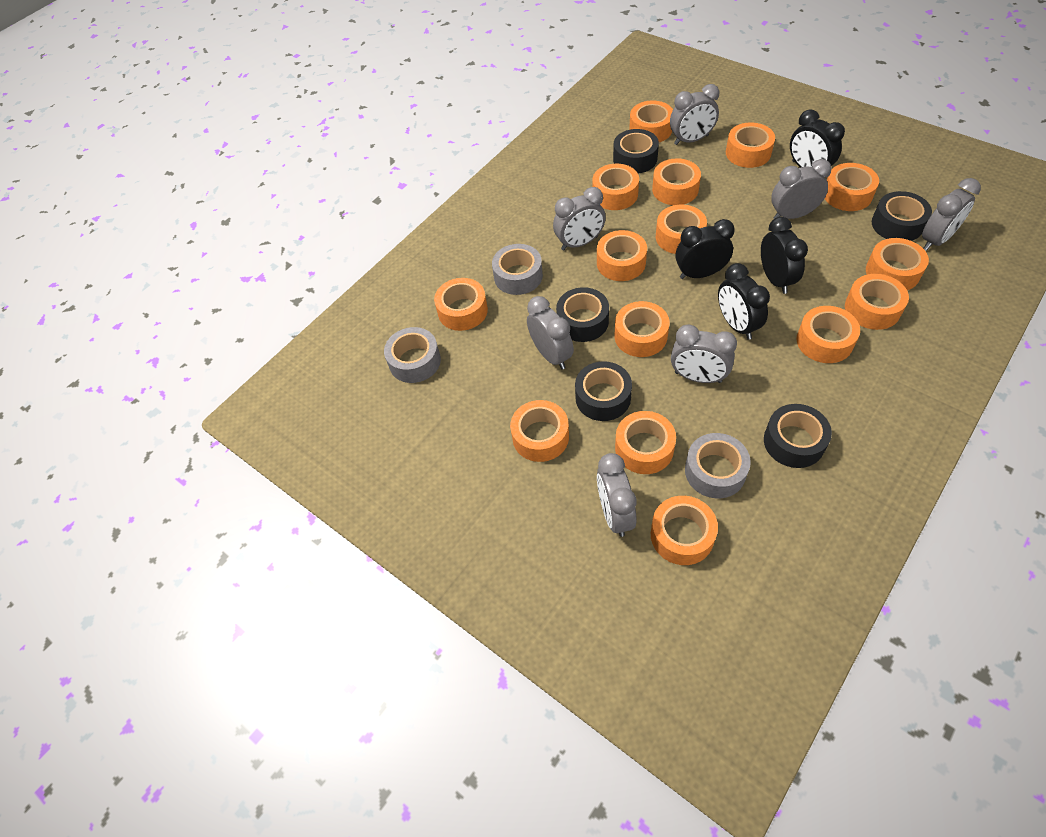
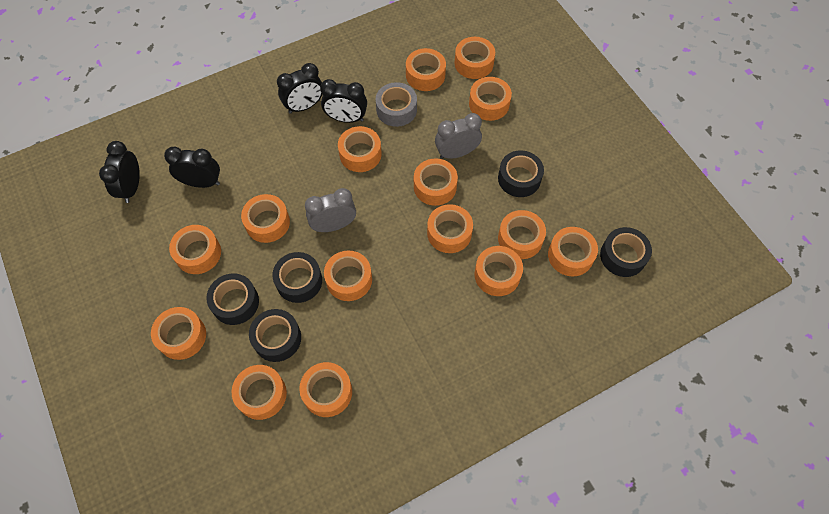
grey clock: [527,296,574,369] [553,187,606,250] [597,453,637,537] [670,84,719,145] [671,325,737,383] [771,159,832,219] [922,178,981,251] = 7 -> [305,188,356,232] [435,113,482,159] = 2
grey tape: [384,327,441,383] [492,244,543,295] [685,433,751,498] = 3 -> [375,82,417,127] = 1

